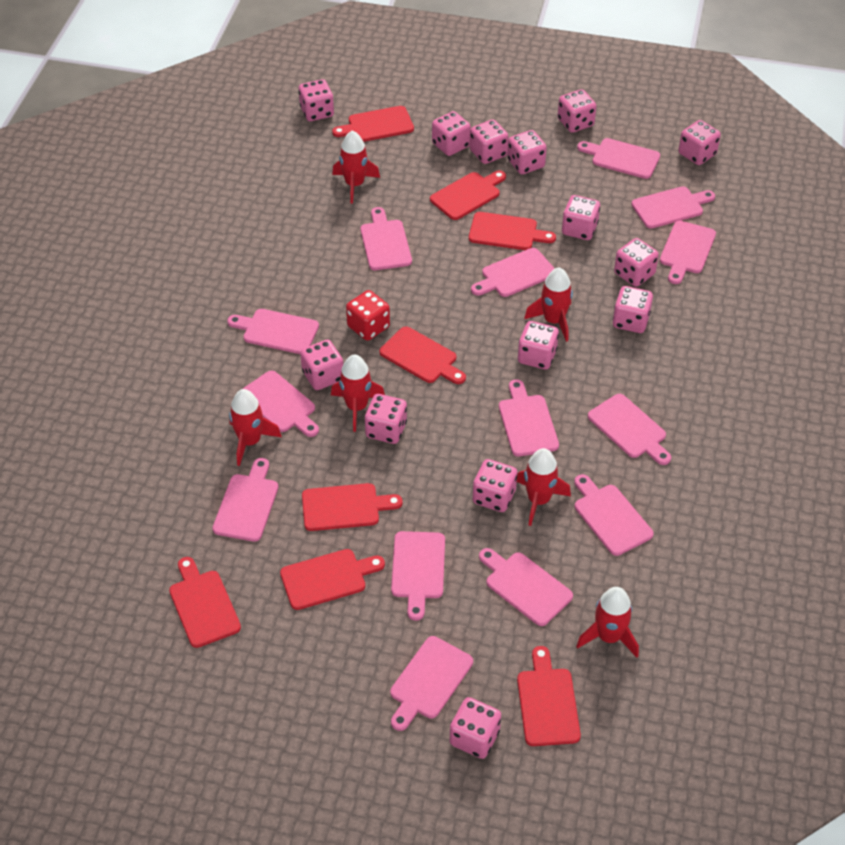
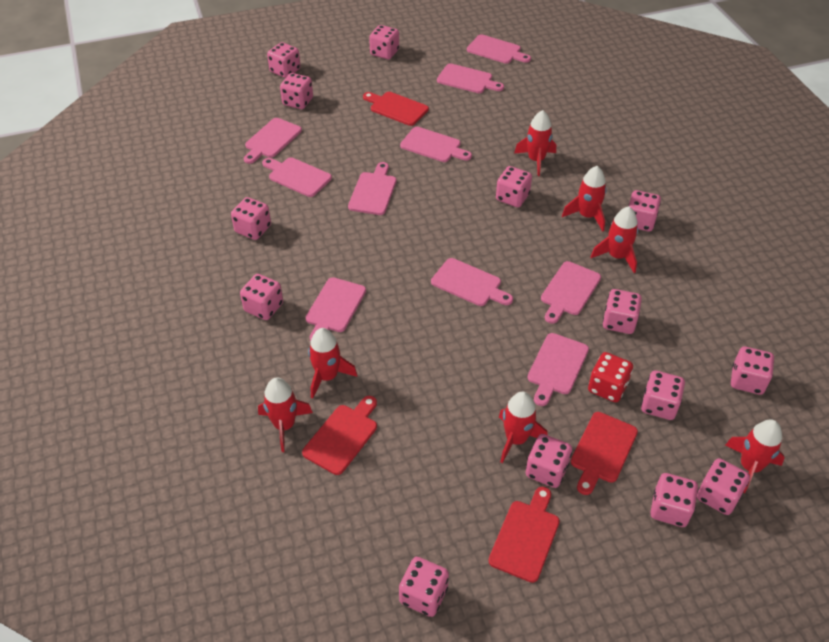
pink cutting board: [212,458,278,542] [227,309,319,354] [243,370,319,437] [361,207,412,270] [390,636,473,731] [391,531,445,621] [471,248,555,297] [479,548,573,626] [499,379,559,456] [574,474,653,556] [577,138,660,179] [588,394,671,465] [631,186,715,229] [660,221,716,284] = 14 -> [244,118,302,164] [262,157,332,197] [306,277,366,341] [348,162,396,215] [400,127,472,162] [431,258,513,306] [437,63,504,93] [467,34,531,64] [527,333,589,406] [541,261,601,324] = 10
red cutting board: [169,557,241,648] [280,549,385,610] [302,483,403,531] [332,106,414,142] [379,326,466,384] [430,170,506,220] [469,212,556,250] [517,646,581,746] = 8 -> [302,396,377,475] [363,92,429,126] [488,487,560,583] [571,412,638,495] = 4
red rocket: [229,389,282,466] [331,354,385,432] [332,130,380,204] [517,448,571,526] [524,267,573,342] [576,587,639,658] = 6 -> [258,377,313,452] [308,328,357,399] [499,392,548,463] [514,110,556,176] [562,166,607,231] [591,206,638,273] [725,420,785,493] = 7

